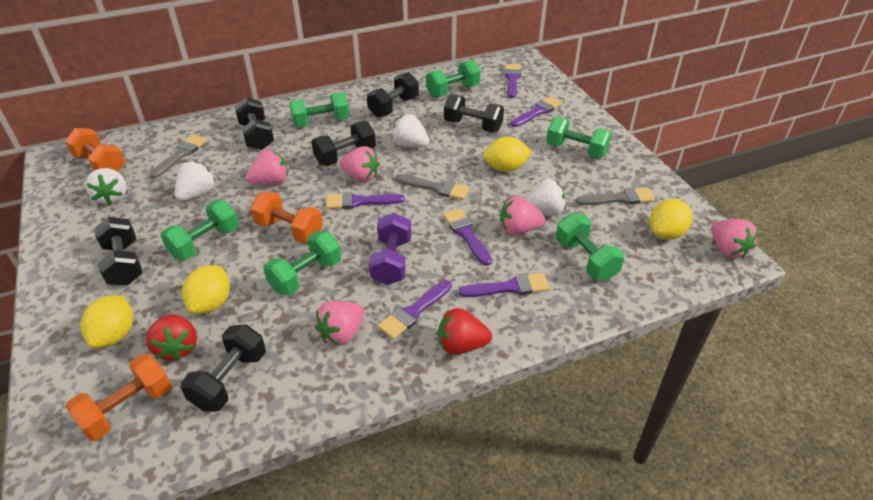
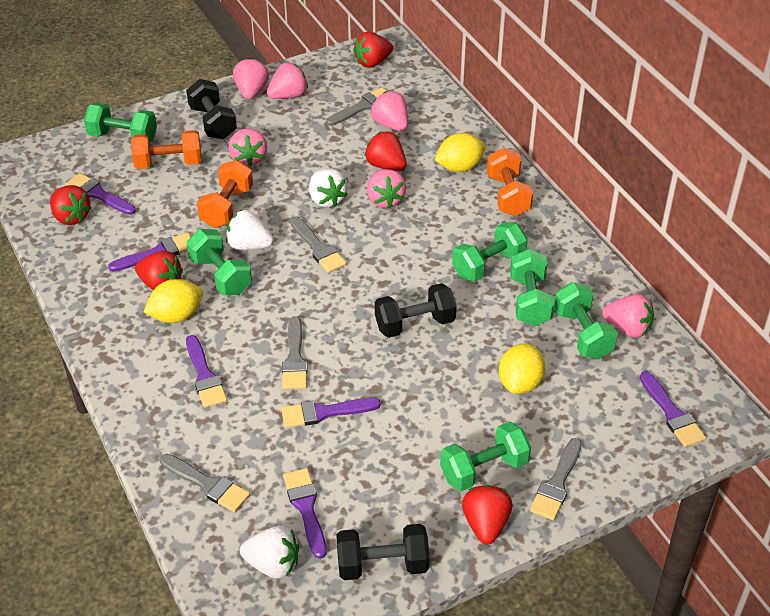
black dumbbell: [94,217,142,286] [181,324,266,412] [235,97,274,150] [312,121,376,166] [367,72,419,117] [444,94,504,132] = 6 -> [186,79,237,139] [336,524,430,580] [375,283,457,338] = 3
grey brush: [149,135,207,178] [396,174,470,200] [576,187,655,205] = 3 -> [160,454,250,513] [282,316,307,389] [290,216,346,273] [326,87,387,126] [530,438,582,520] = 5
pink strawberry: [246,150,288,185] [315,301,364,346] [340,146,380,182] [500,196,545,235] [711,219,758,258] = 5 -> [229,128,267,167] [233,58,269,99] [267,63,308,99] [367,169,406,209] [371,91,408,131] [602,294,654,338] = 6
purple dumbbell: [369,213,411,285] = 1 -> none = 0
red strawberry: [146,314,197,361] [438,308,492,355] = 2 -> [50,185,91,225] [135,251,183,290] [353,32,393,68] [365,131,407,171] [462,485,512,544] = 5
white strawberry: [85,168,127,205] [175,161,215,201] [391,114,429,147] [525,179,566,216] = 4 -> [226,210,274,250] [240,526,299,579] [309,168,348,207] = 3
yellow lemon: [80,295,133,348] [182,266,230,314] [483,137,532,172] [649,199,692,240] = 4 -> [144,279,203,323] [435,133,485,172] [499,344,545,394] = 3

